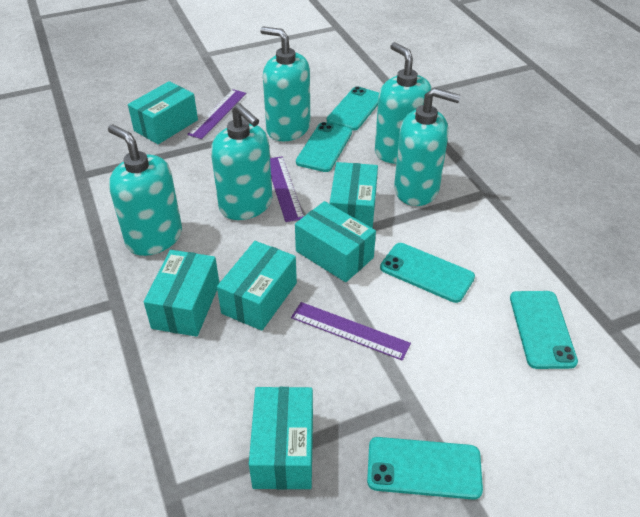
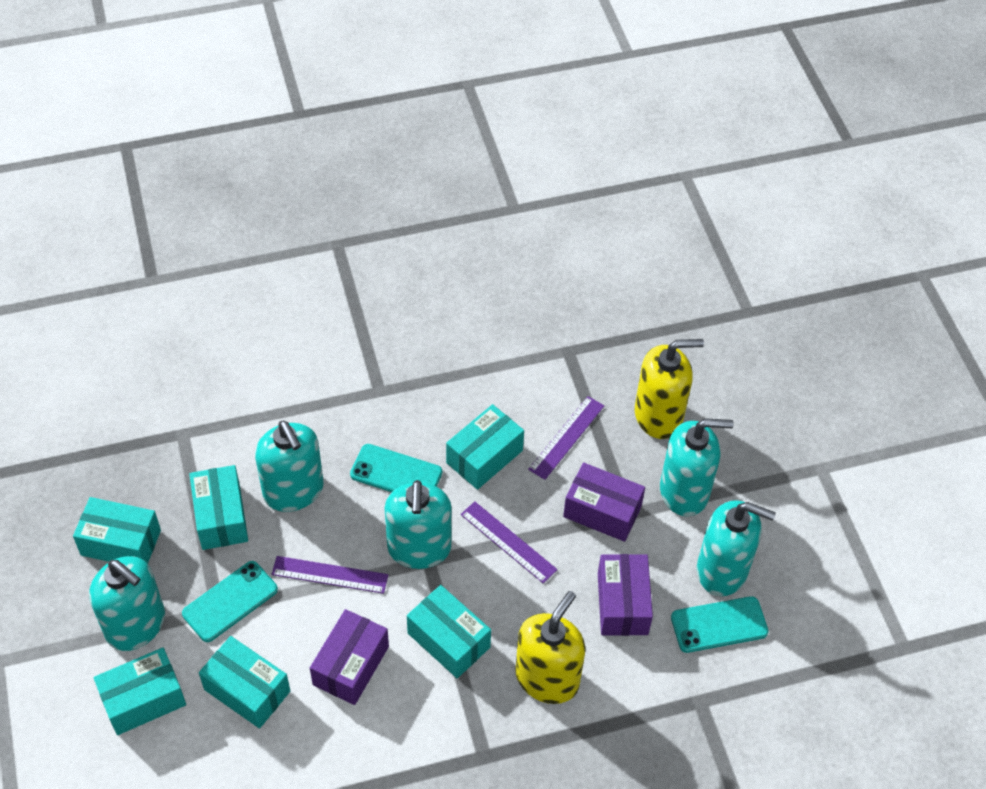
purple box: none = 0 -> [310,609,389,705] [563,462,645,542] [598,554,653,636] = 3
turquoise phone: [296,122,352,172] [327,86,379,131] [367,437,483,500] [380,243,475,303] [510,291,578,369] = 5 -> [182,561,278,642] [350,444,442,492] [671,596,769,653] = 3
yellow soap dispenser: none = 0 -> [515,591,585,704] [635,339,704,439] = 2

